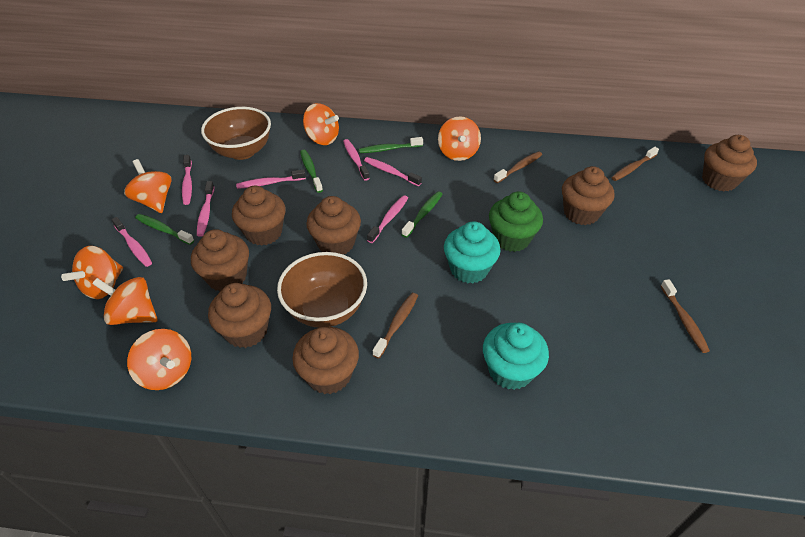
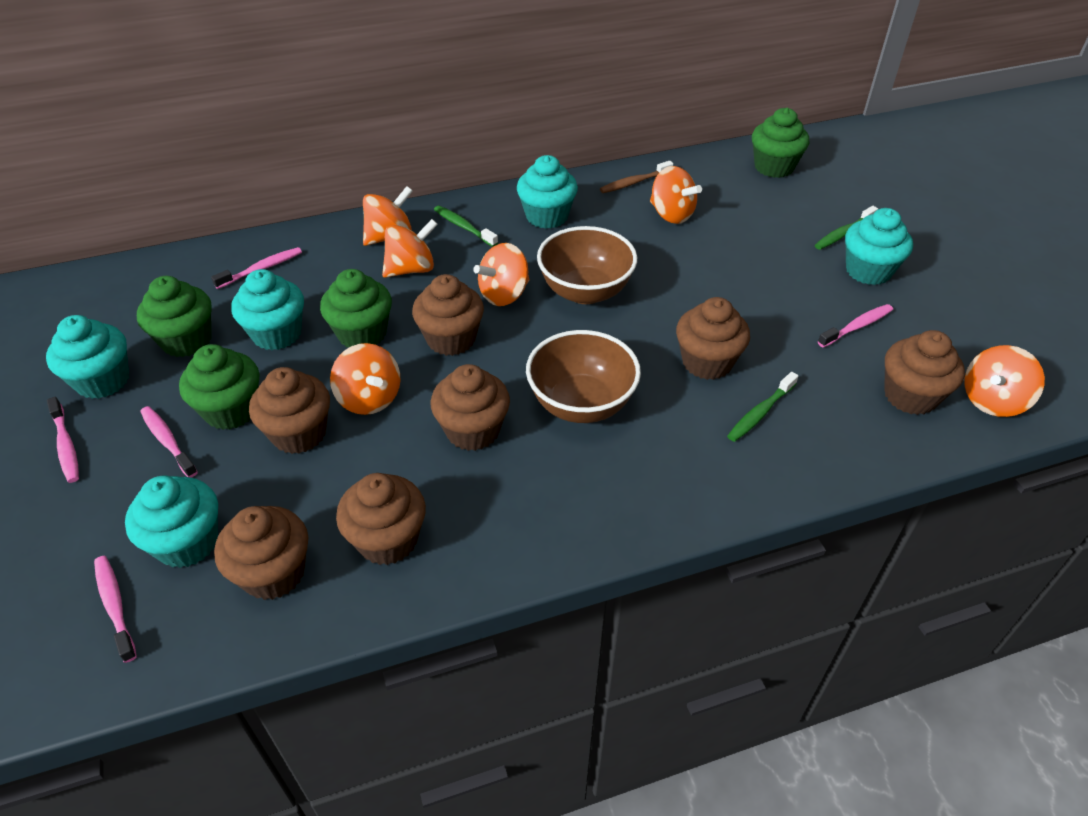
brown toothbrush: [373,293,418,359] [494,151,542,183] [611,147,659,181] [661,279,710,353] = 4 -> [600,161,673,193] = 1
green cupcake: [489,192,543,252] = 1 -> [137,276,212,357] [179,344,259,430] [320,269,392,347] [752,108,809,178] = 4
green toothbrush: [135,214,194,245] [300,150,323,193] [359,137,423,153] [402,191,442,238] = 4 -> [434,206,498,247] [727,372,798,442] [815,206,878,250] = 3
pink toothbrush: [111,217,152,267] [182,155,192,205] [197,181,214,237] [236,169,306,189] [343,139,370,181] [364,157,422,186] [367,195,408,243] = 7 -> [47,397,79,483] [94,556,137,663] [140,406,198,478] [211,247,302,289] [818,304,893,348] = 5
turquoise cupcake: [444,221,501,284] [483,323,549,390] = 2 -> [46,315,129,399] [125,476,218,568] [231,269,304,350] [517,155,578,229] [845,208,913,285] = 5

